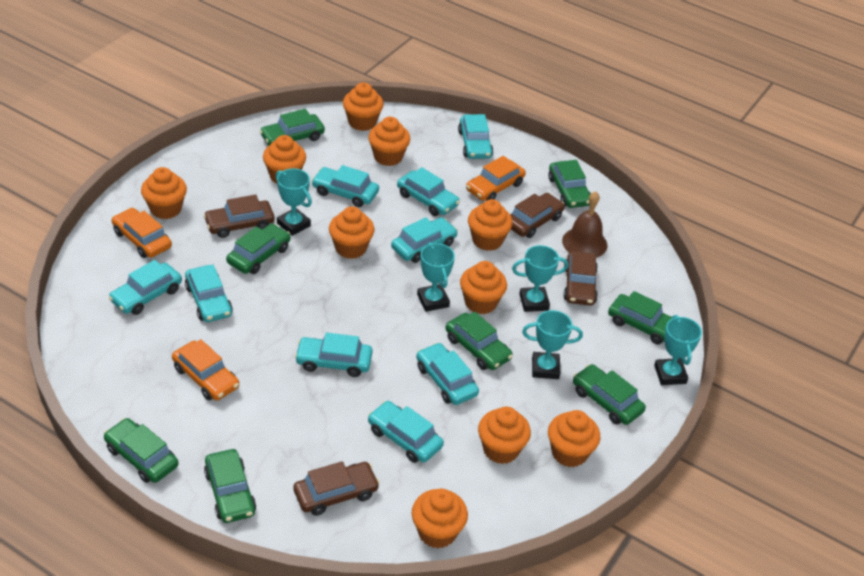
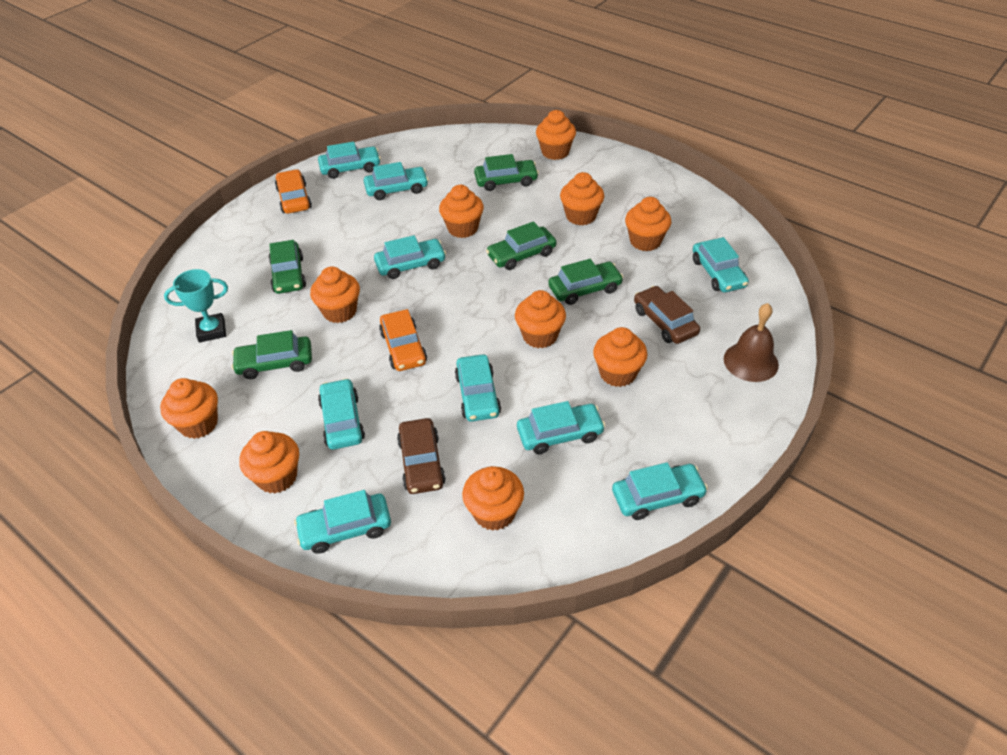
brown car: [203,195,275,238] [293,461,380,516] [510,193,565,238] [563,251,598,306] = 4 -> [397,418,446,494] [634,286,700,344] = 2
green car: [104,418,179,483] [204,449,256,523] [226,224,291,274] [260,109,325,146] [445,312,513,370] [548,160,591,208] [573,364,646,425] [608,291,672,344] = 8 -> [232,330,312,379] [269,240,306,294] [474,154,539,191] [486,221,556,270] [548,259,623,305] = 5
orange car: [112,208,172,258] [172,339,239,401] [466,156,526,201] = 3 -> [275,169,312,214] [379,309,427,371] = 2
turquoise trophy: [276,168,312,236] [417,242,455,312] [512,245,568,312] [522,310,583,379] [654,315,702,385] = 5 -> [164,269,228,343] = 1

